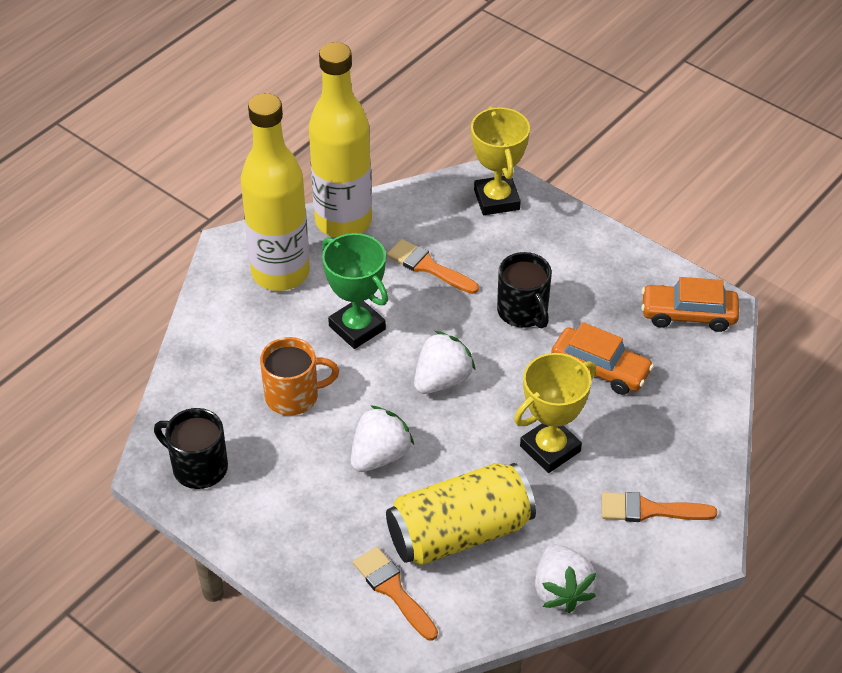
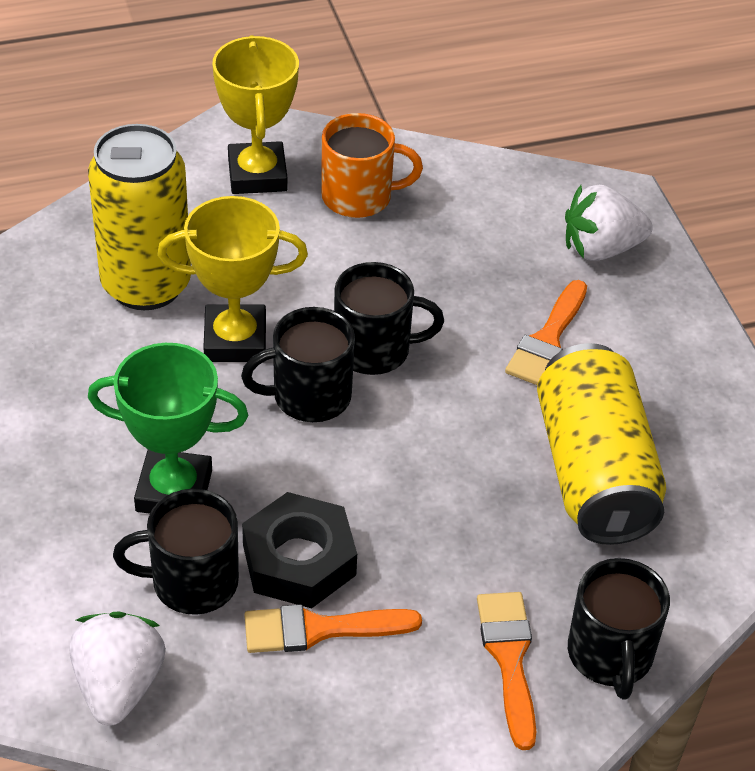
black mug: [154,408,228,489] [497,252,552,329] = 2 -> [113,489,239,615] [241,307,355,422] [334,262,444,375] [568,558,670,699] = 4
black nut: none = 0 -> [242,492,357,608] = 1
orange car: [551,322,654,395] [641,277,739,332] = 2 -> none = 0
white strawberry: [351,405,414,472] [414,331,476,394] [535,544,597,613] = 3 -> [69,611,166,726] [565,185,653,261] = 2
yellow bottle: [241,93,310,291] [309,42,372,238] = 2 -> none = 0
yellow can: [386,463,536,566] = 1 -> [88,124,191,310] [537,343,666,545] = 2

